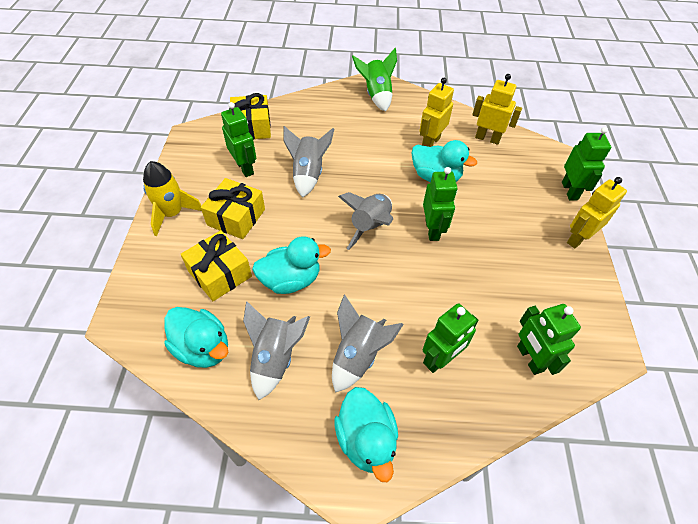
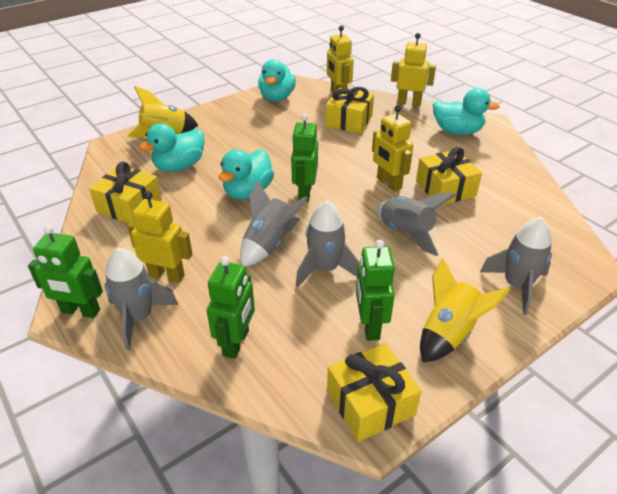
green robot: [221,102,256,177] [423,167,457,241] [423,303,479,373] [517,304,581,375] [562,127,611,200] = 5 -> [28,225,103,318] [207,256,255,359] [291,114,318,202] [356,240,395,341] = 4
green rocket: [352,48,397,112] = 1 -> none = 0
grey rocket: [243,301,310,400] [283,126,334,198] [332,294,404,393] [338,192,393,250] = 4 -> [105,248,178,350] [240,180,308,266] [295,201,360,288] [377,193,456,256] [480,217,552,315] = 5
yellow gift: [181,230,252,301] [201,178,265,239] [229,93,271,140] = 3 -> [89,162,162,223] [325,87,374,133] [327,343,421,442] [416,147,482,205] = 4
yellow robot: [420,77,454,147] [472,74,522,145] [567,177,627,249] = 3 -> [127,191,193,283] [327,25,354,92] [372,105,414,192] [391,33,436,106] = 4
yellow rocket: [143,161,202,236] = 1 -> [127,86,198,138] [420,257,510,363] = 2

